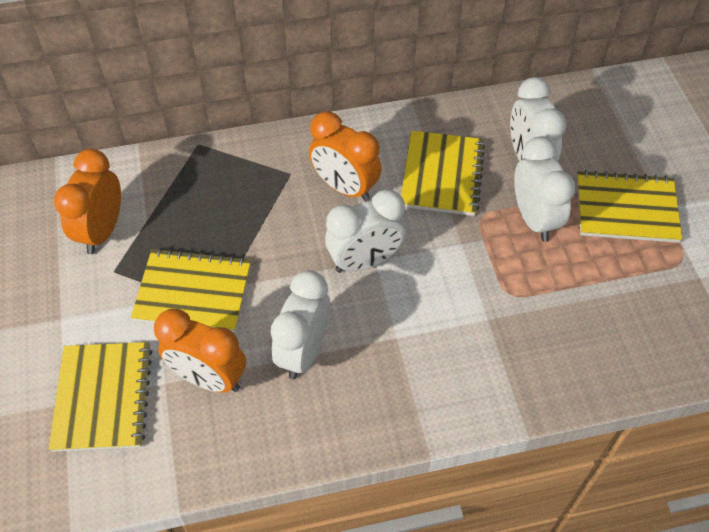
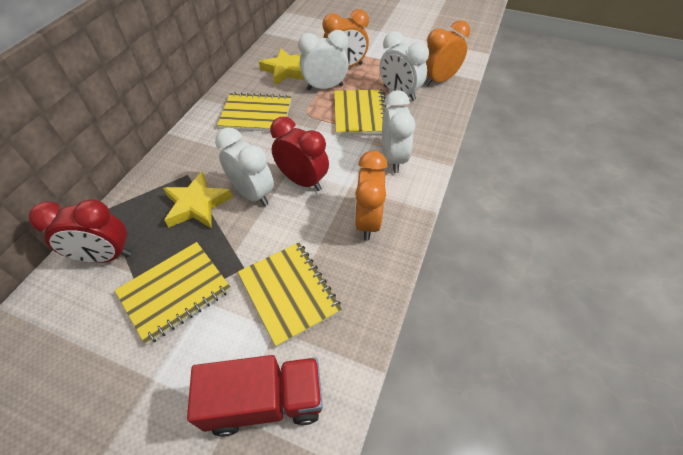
red clock: none = 0 -> [29,199,132,263] [270,117,329,191] = 2
red truck: none = 0 -> [187,355,323,437] = 1
yellow star: none = 0 -> [163,171,233,229] [259,48,305,85] = 2

